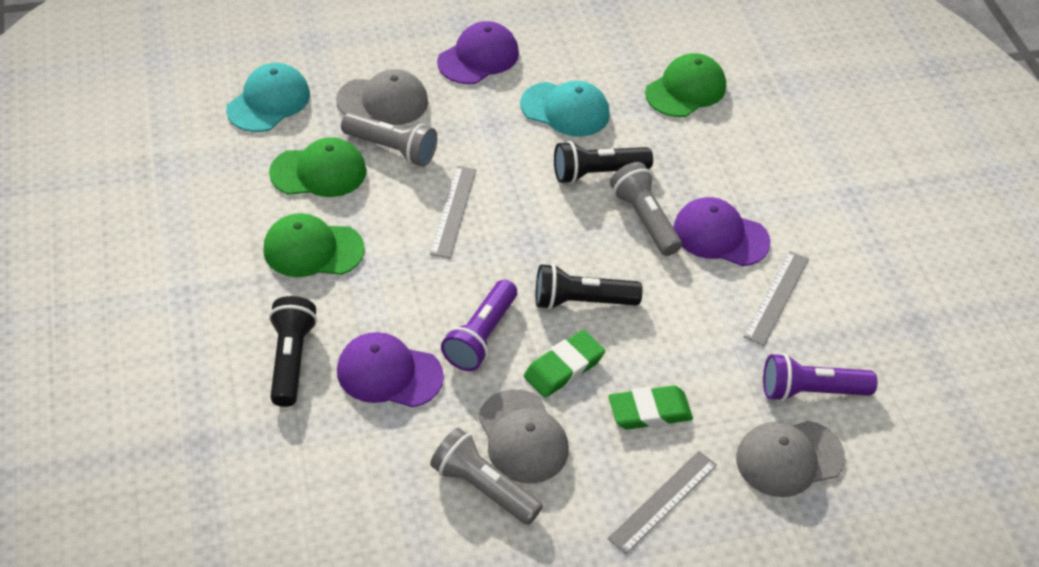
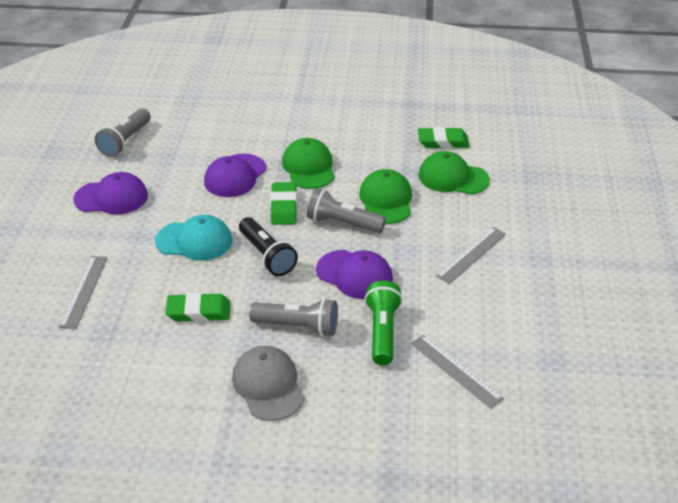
black flashlight: [269,296,317,407] [535,263,642,310] [554,141,653,184] = 3 -> [239,217,298,276] = 1
green eraser: [524,330,605,398] [609,385,693,430] = 2 -> [165,293,231,322] [270,182,297,225] [418,127,470,149] = 3
green flashlight: none = 0 -> [365,281,402,365] = 1
grey cap: [336,69,428,125] [478,389,569,484] [736,421,845,497] = 3 -> [232,346,305,421] = 1
purple flashlight: [441,279,517,371] [763,353,877,402] = 2 -> none = 0
turquoise cap: [226,63,310,132] [520,81,610,137] = 2 -> [155,215,232,261] = 1

